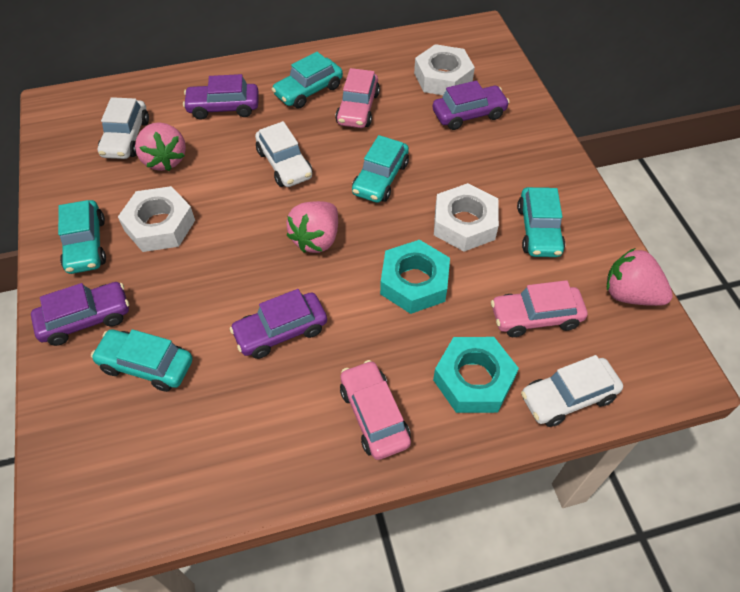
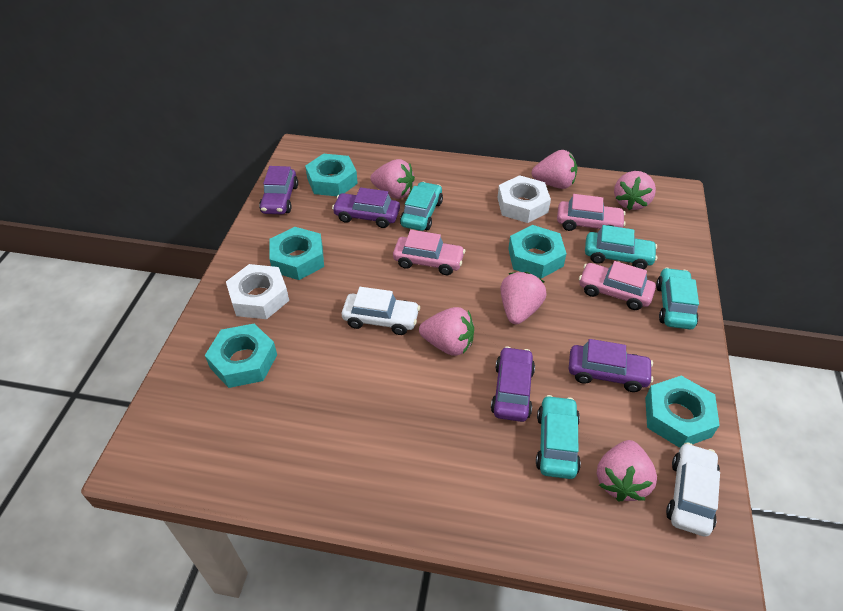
pink strawberry: [135,122,186,171] [286,201,338,253] [607,248,673,306] = 3 -> [370,159,415,199] [419,307,474,356] [501,272,547,324] [531,150,577,189] [597,440,657,502] [614,171,656,210] = 6
turquoise car: [58,200,106,274] [91,329,193,392] [272,52,343,109] [352,135,409,203] [517,187,565,257] = 5 -> [400,182,443,231] [536,395,581,479] [585,225,657,269] [656,268,699,329] = 4
turquoise nut: [380,240,450,314] [433,337,519,413] = 2 -> [205,323,277,388] [270,227,324,280] [305,154,358,196] [508,225,567,279] [645,376,720,448] = 5
white car: [98,97,149,159] [255,121,313,187] [521,355,623,427] = 3 -> [342,287,420,335] [666,442,720,537] = 2
white nut: [118,186,195,252] [414,44,475,95] [434,183,499,251] = 3 -> [226,264,289,319] [497,175,551,223] = 2

